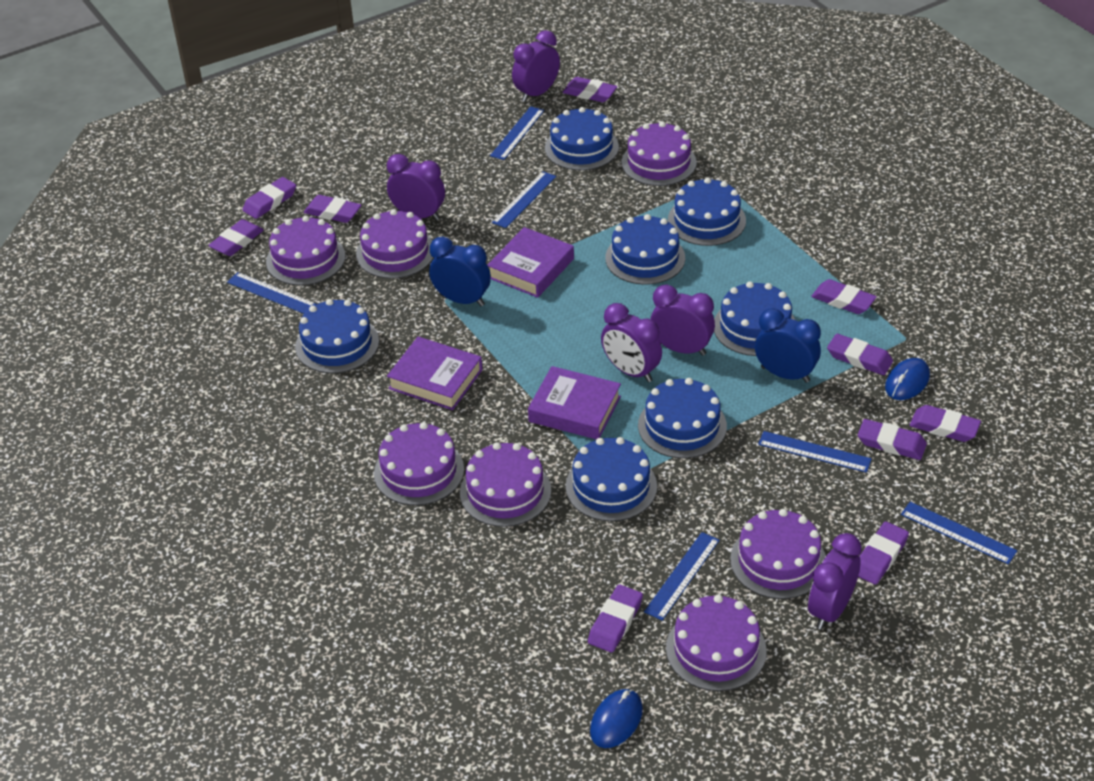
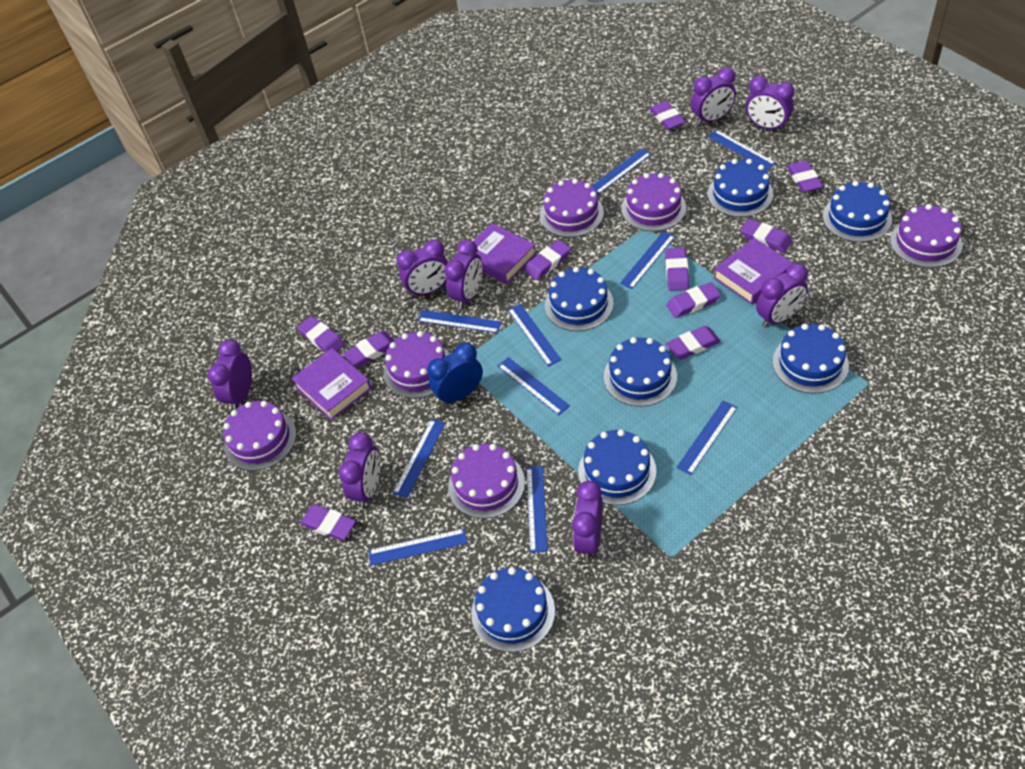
blue clock: [429,237,491,306] [755,308,821,383] = 2 -> [427,342,483,406] = 1
blue mouse: [590,689,643,748] [885,358,930,400] = 2 -> none = 0
blue ruler: [227,272,317,314] [490,106,544,160] [492,171,556,228] [644,532,719,621] [758,431,872,473] [901,502,1017,564] = 6 -> [368,529,467,566] [393,419,446,498] [418,310,502,333] [498,357,570,415] [508,304,562,367] [526,466,548,553] [592,148,651,195] [620,231,675,289] [676,400,737,475] [708,130,776,170] = 10
purple cake: [266,216,346,285] [356,209,434,279] [374,422,464,505] [460,442,551,527] [621,121,697,186] [666,594,767,691] [730,509,826,599] = 7 -> [223,401,296,471] [384,331,450,398] [448,443,525,519] [540,179,604,237] [621,173,686,231] [890,204,963,268] = 6
purple clock: [387,154,445,221] [512,30,560,102] [601,303,662,382] [651,285,715,356] [808,533,862,630] = 5 -> [208,339,252,410] [338,432,380,508] [396,239,448,297] [444,240,482,309] [572,481,603,560] [691,68,736,125] [746,76,794,131] [756,263,808,328] = 8

